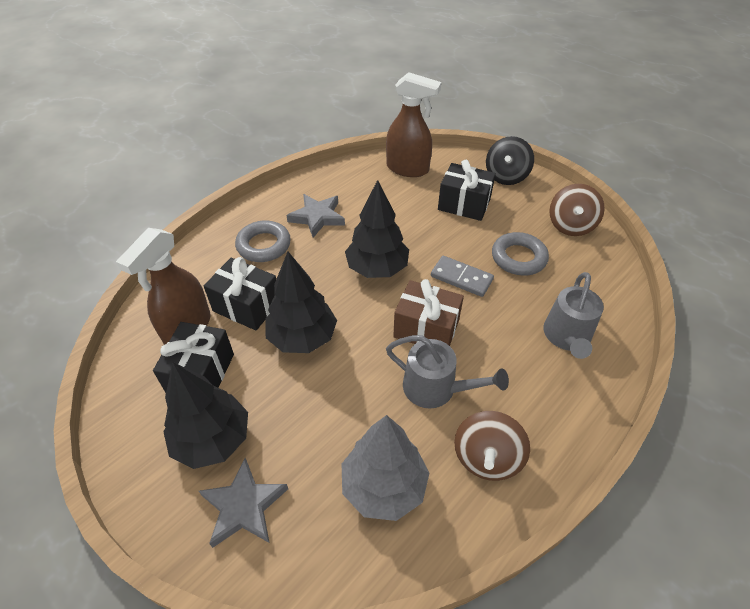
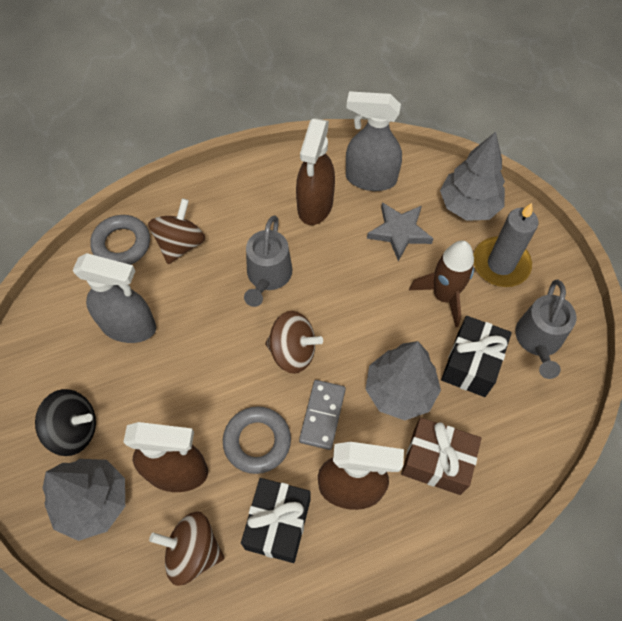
black gift: [153,322,234,393] [204,257,276,331] [438,160,496,221] = 3 -> [241,478,310,563] [441,316,512,397] = 2
black tree: [163,362,248,469] [265,251,337,353] [345,180,409,278] = 3 -> none = 0
brown rocket: none = 0 -> [409,240,474,327] = 1
brown spinning top: [454,411,530,481] [549,184,605,236] = 2 -> [148,198,205,264] [149,511,224,586] [265,311,323,374] = 3
brown spray bottle: [116,228,211,345] [386,72,441,177] = 2 -> [123,422,208,492] [296,118,335,225] [318,442,404,510] = 3
grey candle: none = 0 -> [473,203,538,287] = 1
grey spray bottle: none = 0 -> [72,253,156,343] [346,91,402,191] = 2
grey star: [199,458,288,548] [286,194,345,238] = 2 -> [367,202,434,261] = 1
grey tree: [342,415,429,521] = 1 -> [43,459,125,541] [365,341,441,420] [440,132,505,221] = 3

